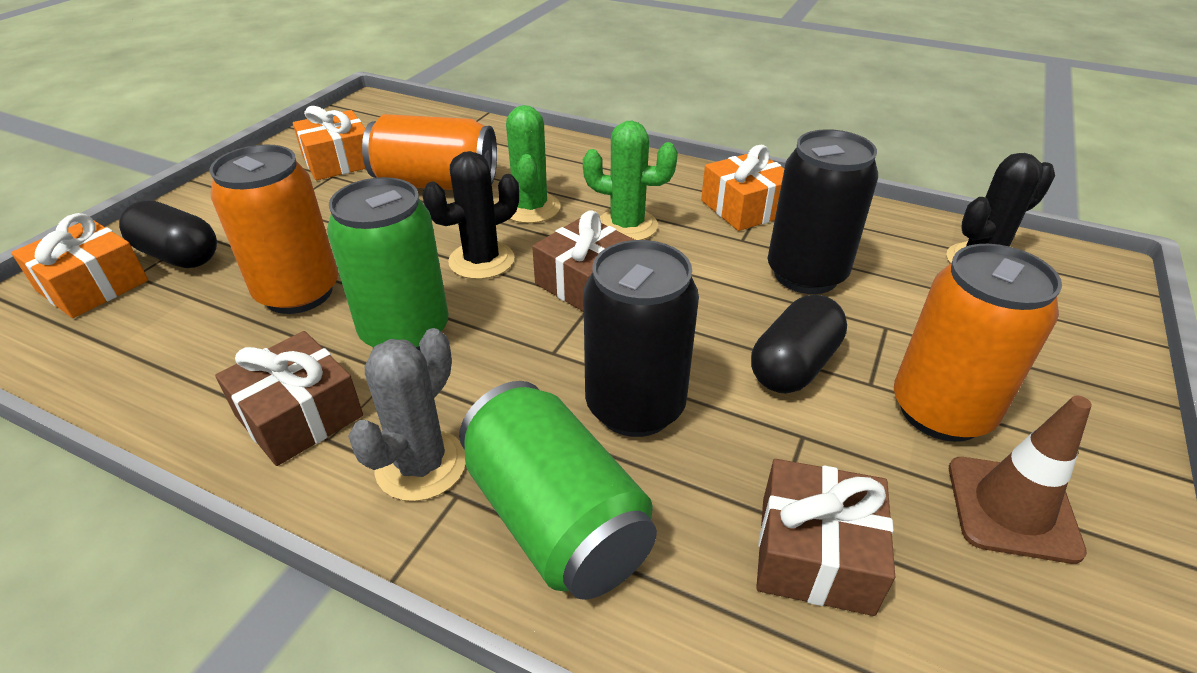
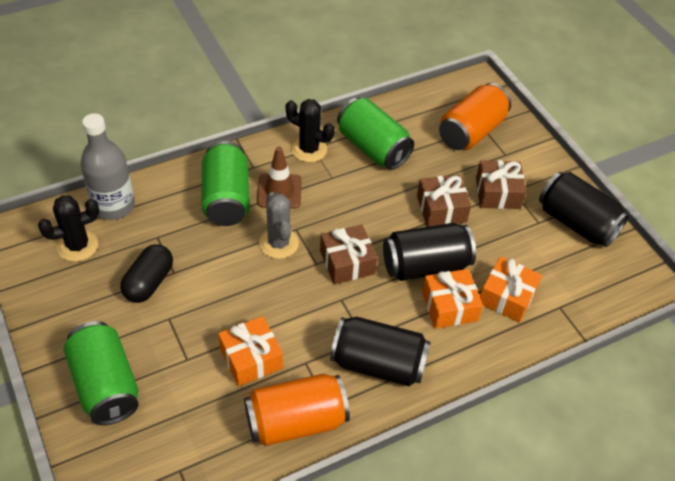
black can: [583,240,699,437] [768,129,878,294] = 2 -> [330,317,431,386] [383,223,476,281] [539,172,630,247] = 3
black capsule: [119,200,217,268] [751,295,847,393] = 2 -> [120,244,173,303] = 1
green cactus: [506,105,561,223] [583,121,678,240] = 2 -> none = 0
green can: [327,177,449,352] [459,381,657,600] = 2 -> [64,321,139,425] [201,141,250,226] [337,98,414,170] = 3
grey bottle: none = 0 -> [81,113,135,220] = 1
orange can: [210,145,338,314] [362,114,497,190] [894,244,1062,442] = 3 -> [244,374,350,446] [439,83,511,150] = 2

